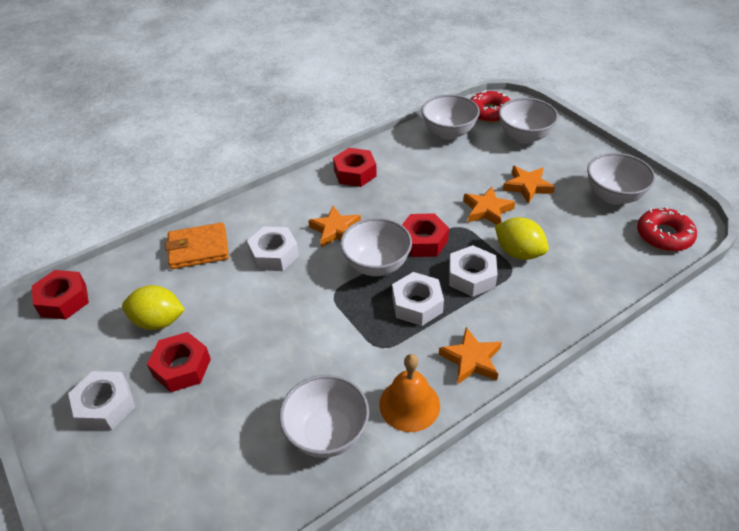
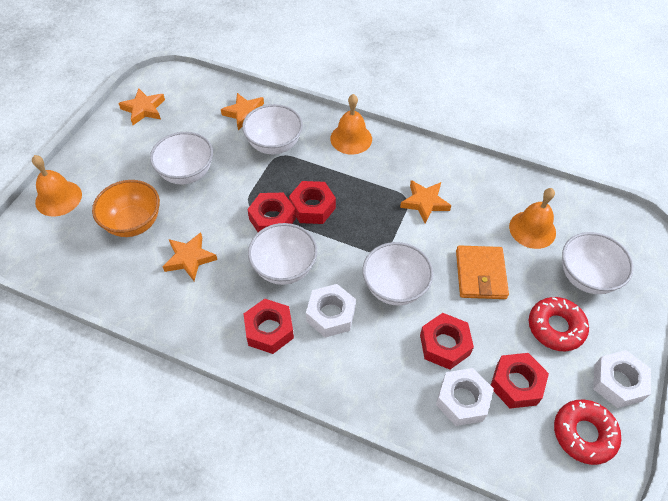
orange bell: [379,354,440,432] = 1 -> [32,155,82,217] [330,94,372,154] [509,188,556,249] = 3
orange bowl: none = 0 -> [92,180,160,237] = 1
red nut: [32,270,89,319] [147,332,211,392] [333,148,377,187] [402,213,449,257] = 4 -> [244,299,294,354] [247,193,296,232] [289,181,336,224] [420,313,474,370] [491,353,549,409] = 5
white nut: [68,371,135,430] [247,226,299,271] [392,272,444,326] [449,245,498,297] = 4 -> [306,284,356,338] [436,368,494,426] [593,350,651,408] = 3
yellow lemon: [122,285,185,330] [495,217,549,260] = 2 -> none = 0

